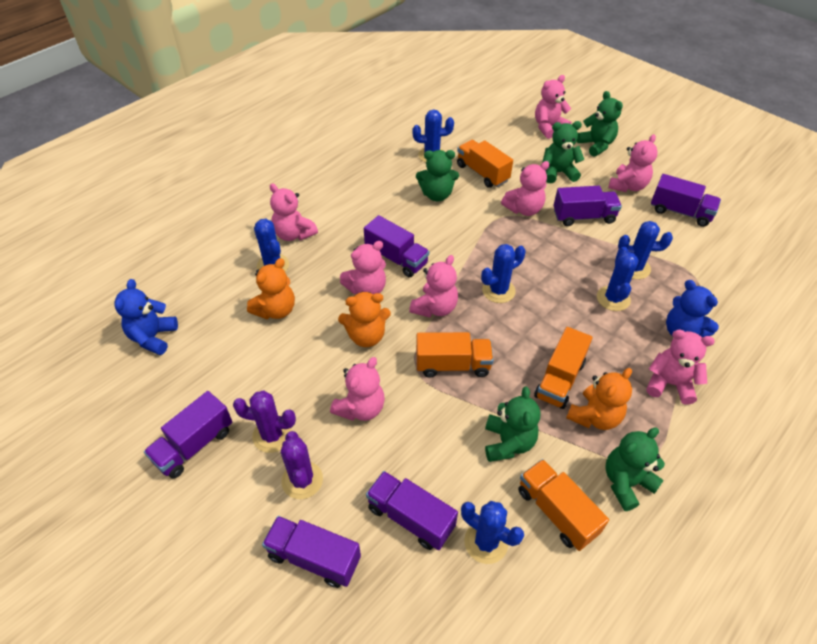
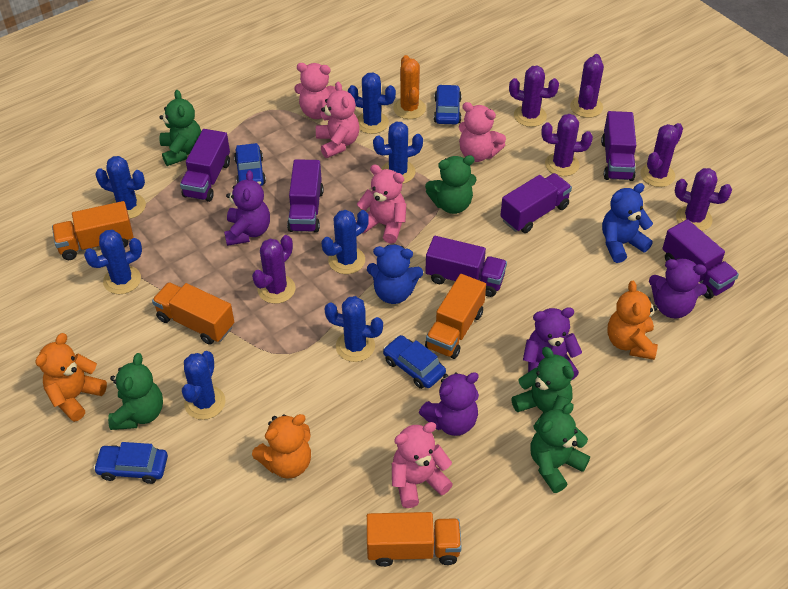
blue cactus: [254,219,289,272] [412,109,454,163] [461,501,524,564] [481,244,526,303] [597,247,639,311] [618,221,673,279] = 6 -> [84,230,142,294] [95,156,146,219] [182,351,226,420] [322,210,369,274] [324,296,383,362] [348,72,396,134] [373,122,423,184] = 7
blue car: none = 0 -> [93,442,168,484] [234,143,266,186] [383,335,446,389] [434,84,462,124] = 4
orange cactus: none = 0 -> [393,55,426,119] = 1
pink teddy bear: [270,184,318,241] [330,357,385,421] [340,241,386,295] [409,255,458,317] [501,161,550,216] [535,75,571,139] [608,134,658,192] [646,330,715,405] = 8 -> [294,63,336,119] [316,82,360,158] [356,164,406,243] [392,422,453,508] [459,102,506,162] = 5
purple cactus: [233,391,296,453] [281,431,323,499] = 2 -> [252,235,295,304] [509,66,559,127] [542,114,593,176] [570,54,604,118] [640,123,683,187] [675,168,732,231] = 6
purple teddy bear: none = 0 -> [224,170,270,246] [419,372,479,436] [523,307,582,380] [649,258,707,318] = 4

